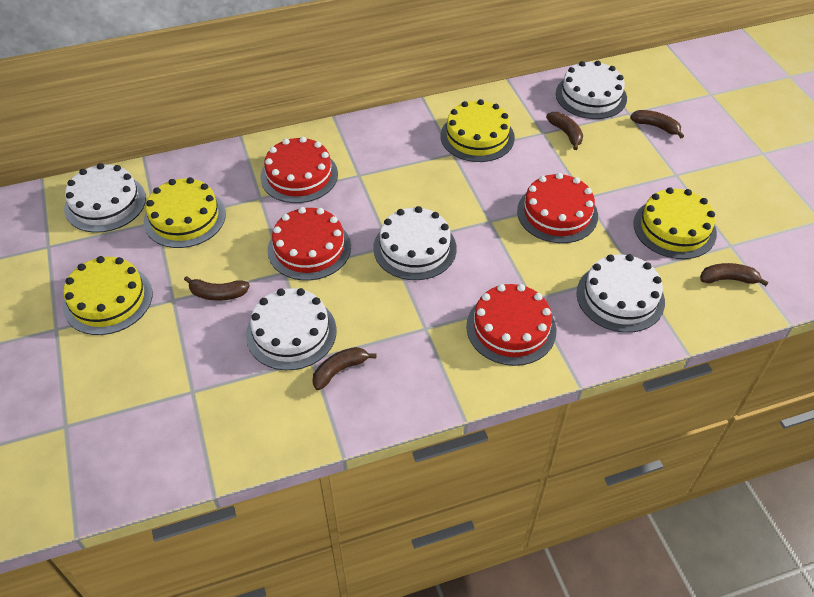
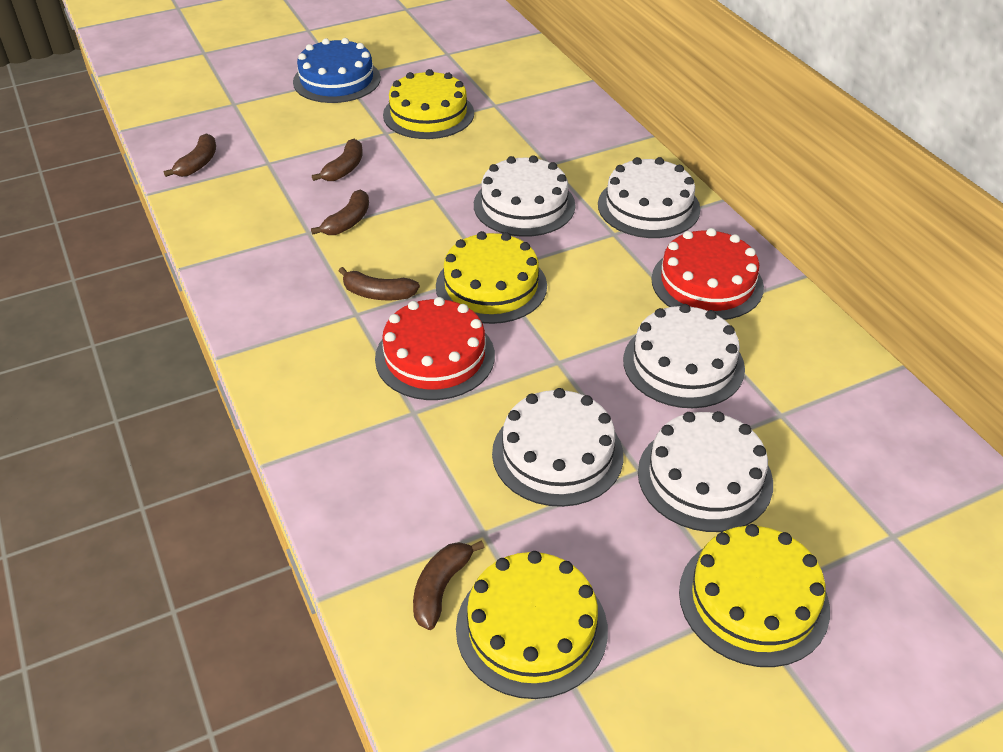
blue cake: none = 0 -> [293,38,381,103] = 1
red cake: [260,137,338,203] [268,207,351,280] [466,284,556,366] [517,173,598,243] = 4 -> [375,297,495,400] [651,228,764,320] = 2

